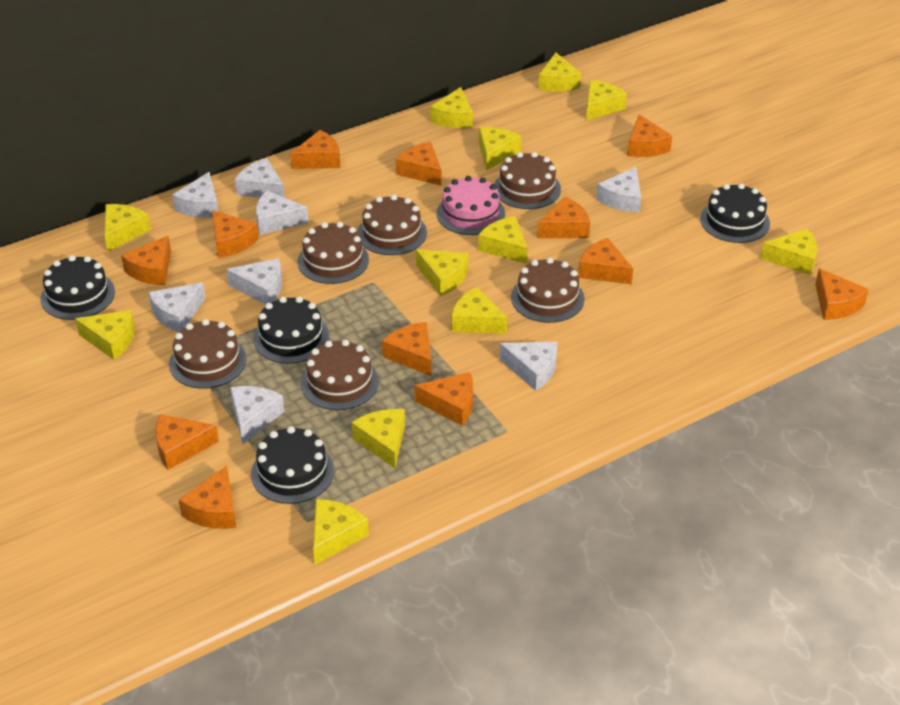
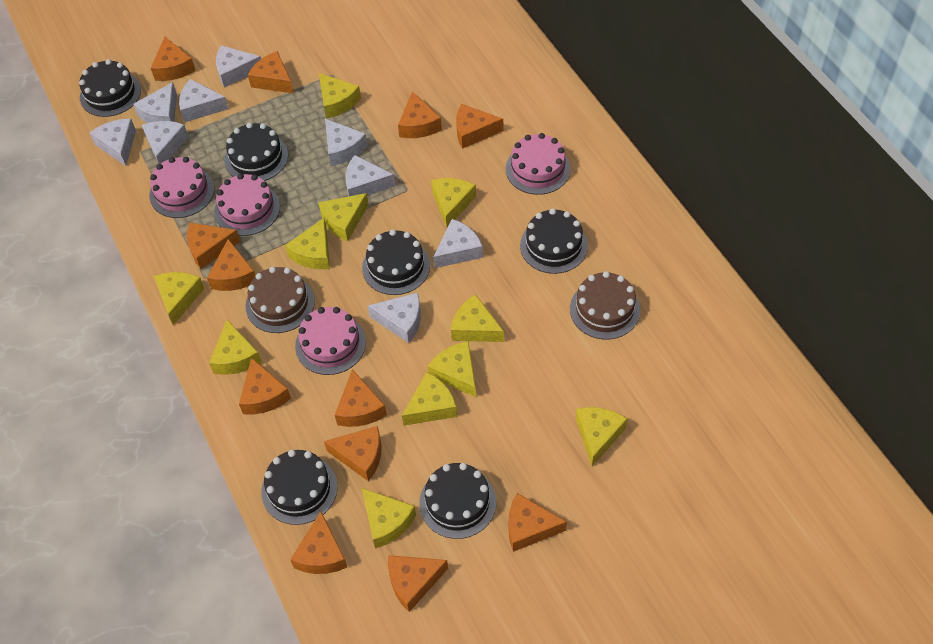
black cake: [40,255,115,320] [251,426,334,504] [253,296,329,364] [700,183,770,243] = 4 -> [79,59,141,117] [224,123,288,181] [261,450,337,525] [362,229,430,295] [419,463,496,539] [520,208,588,274] = 6
brown cake: [169,319,247,389] [297,222,369,284] [301,339,379,410] [357,194,427,255] [494,152,561,209] [511,258,585,323] = 6 -> [245,267,315,333] [570,271,640,339] = 2
pink cake: [437,176,505,235] = 1 -> [149,157,214,218] [214,173,280,236] [295,307,366,375] [506,133,571,195] = 4
white cheese: [148,282,206,332] [172,172,219,218] [226,258,282,305] [230,386,284,445] [235,158,285,198] [256,191,309,235] [500,342,557,391] [596,167,641,212] = 8 -> [89,119,136,166] [133,82,177,123] [142,121,188,164] [179,79,229,122] [216,45,261,88] [325,119,368,166] [345,155,395,196] [368,293,421,343] [433,219,483,268] = 9
yellow cheese: [75,310,135,360] [104,204,151,252] [313,499,369,565] [351,409,405,468] [416,249,469,296] [430,87,473,128] [452,287,508,334] [478,216,528,264] [479,127,521,171] [538,53,581,92] [586,80,627,121] [761,229,817,275] = 12 -> [154,272,204,325] [209,320,262,375] [285,218,330,269] [318,193,369,241] [319,73,361,119] [362,488,416,548] [402,372,457,426] [428,341,476,397] [431,178,476,228] [451,294,504,342] [576,407,627,466] = 11

